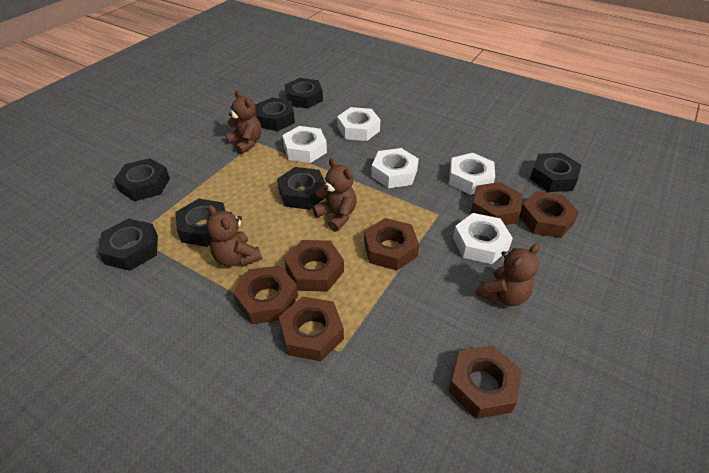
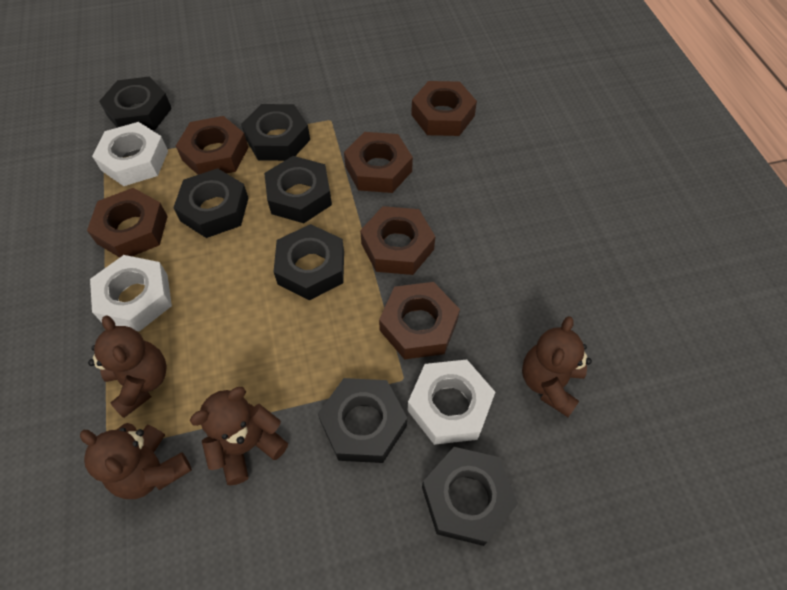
brown nut: [233,266,298,324] [279,296,344,361] [284,240,344,292] [364,218,419,271] [449,345,522,419] [471,182,522,225] [519,191,579,238] = 7 -> [87,188,168,257] [176,116,248,175] [344,132,413,193] [360,206,435,275] [379,282,460,359] [411,81,477,136] = 6
white nut: [282,126,327,163] [337,107,380,141] [371,148,419,188] [449,153,495,195] [453,213,513,264] = 5 -> [90,255,172,331] [92,122,168,186] [407,360,495,445] = 3

